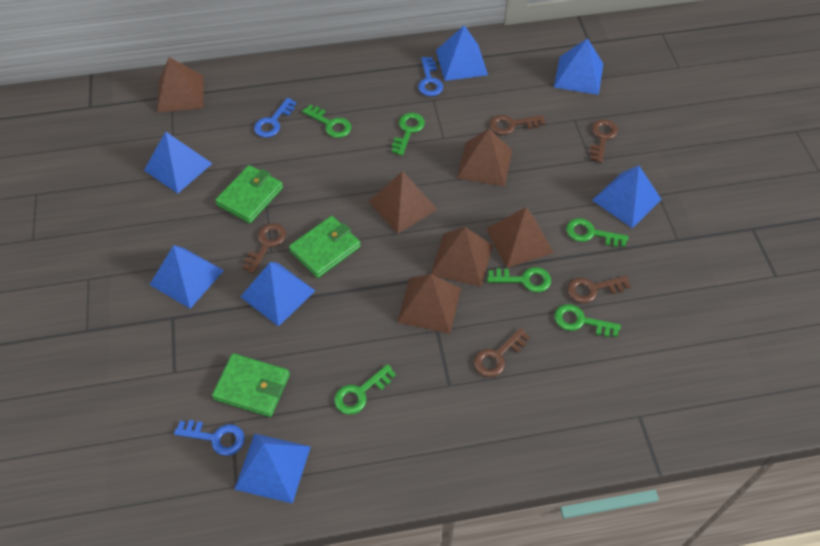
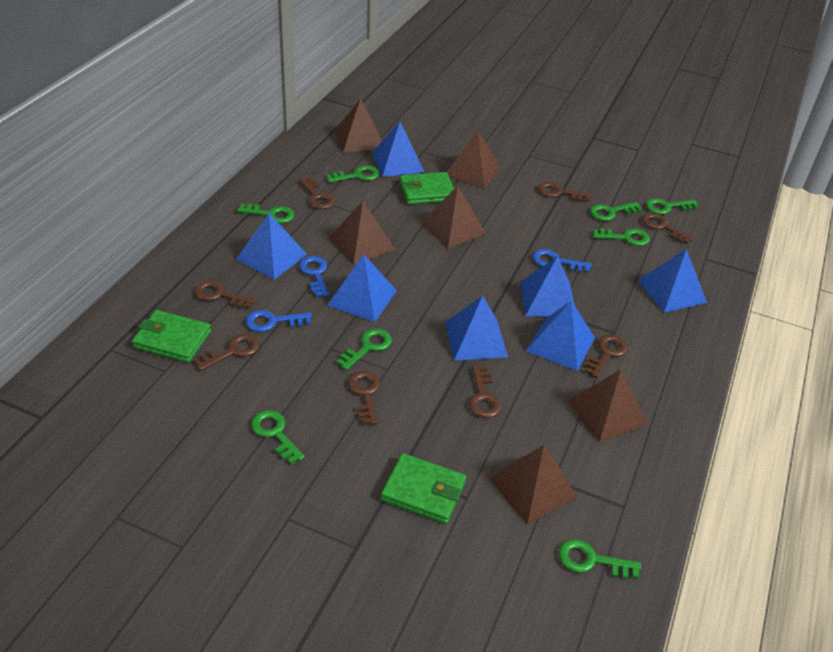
brown key: [242,223,286,274] [474,328,530,377] [489,115,545,135] [567,276,631,303] [590,119,618,163] = 5 -> [194,280,256,309] [194,334,260,371] [299,177,335,209] [348,371,380,425] [469,365,501,418] [537,182,592,201] [585,334,628,378] [642,213,694,244] = 8
green key: [302,105,352,138] [334,364,396,414] [392,113,425,156] [487,267,551,292] [555,304,621,337] [566,218,628,247] = 6 -> [237,204,294,223] [251,410,305,464] [326,165,379,183] [336,329,392,370] [558,539,641,579] [590,202,642,221] [593,228,650,246] [646,198,699,214] = 8

